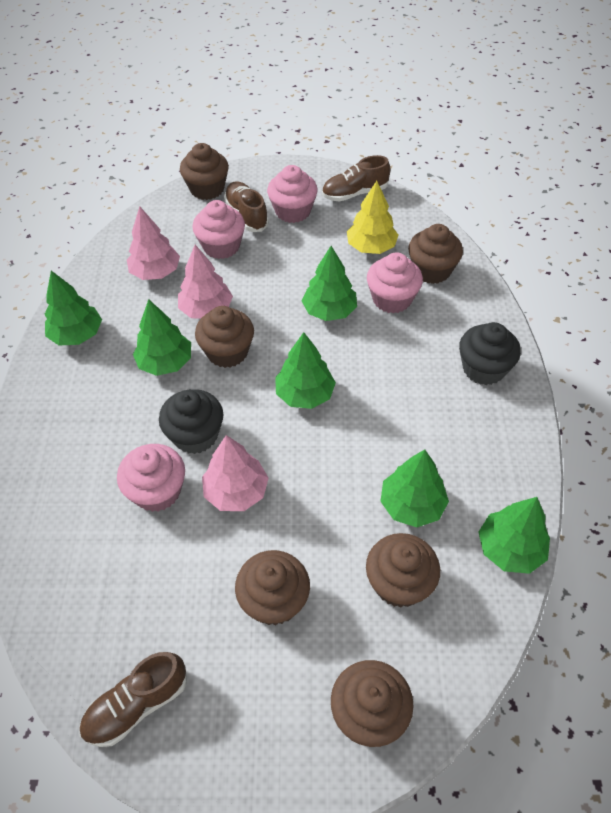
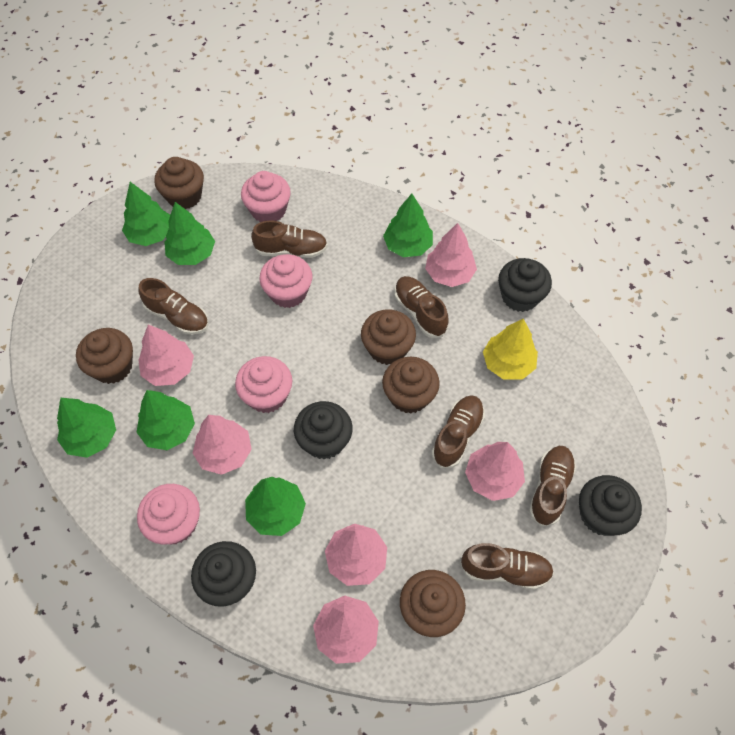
black cupcake: [159,389,223,454] [459,322,521,385] = 2 -> [191,541,256,607] [294,401,352,460] [498,258,552,312] [579,475,642,536] = 4
brown cupcake: [180,143,229,200] [195,306,254,368] [235,550,310,625] [331,660,414,747] [366,533,440,608] [408,224,463,284] = 6 -> [76,328,133,384] [154,157,204,209] [361,310,416,365] [382,357,440,414] [400,570,466,637] = 5
brown shoe: [79,652,187,747] [224,181,269,232] [322,155,390,202] = 3 -> [139,278,209,335] [251,220,328,258] [395,276,449,338] [431,395,485,468] [460,543,554,590] [529,446,576,526] = 6
pink tree: [127,206,180,280] [178,245,233,319] [202,435,269,511] = 3 -> [138,325,194,386] [193,415,252,475] [313,596,379,664] [325,524,387,586] [425,223,477,287] [465,442,525,501] = 6

